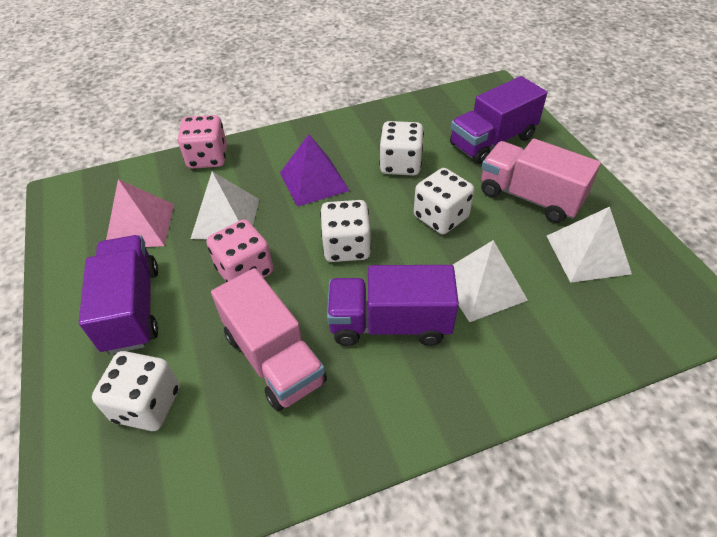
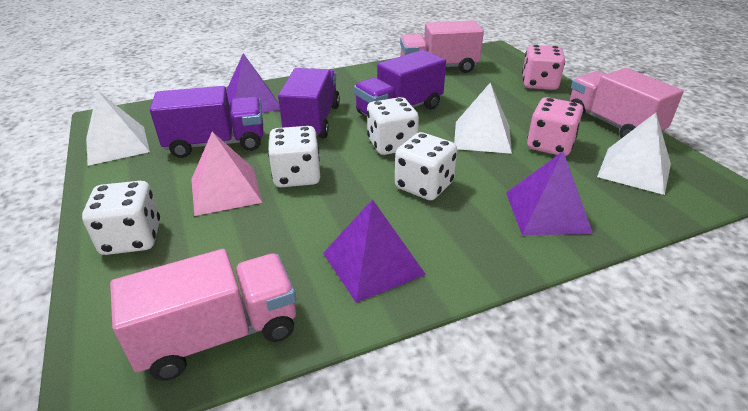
pink truck: [211,268,327,411] [481,139,601,223] = 2 -> [110,249,296,381] [400,21,484,73] [570,68,684,138] = 3
purple pyramid: [280,134,350,207] = 1 -> [226,53,280,113] [323,199,426,303] [506,151,593,235] = 3

